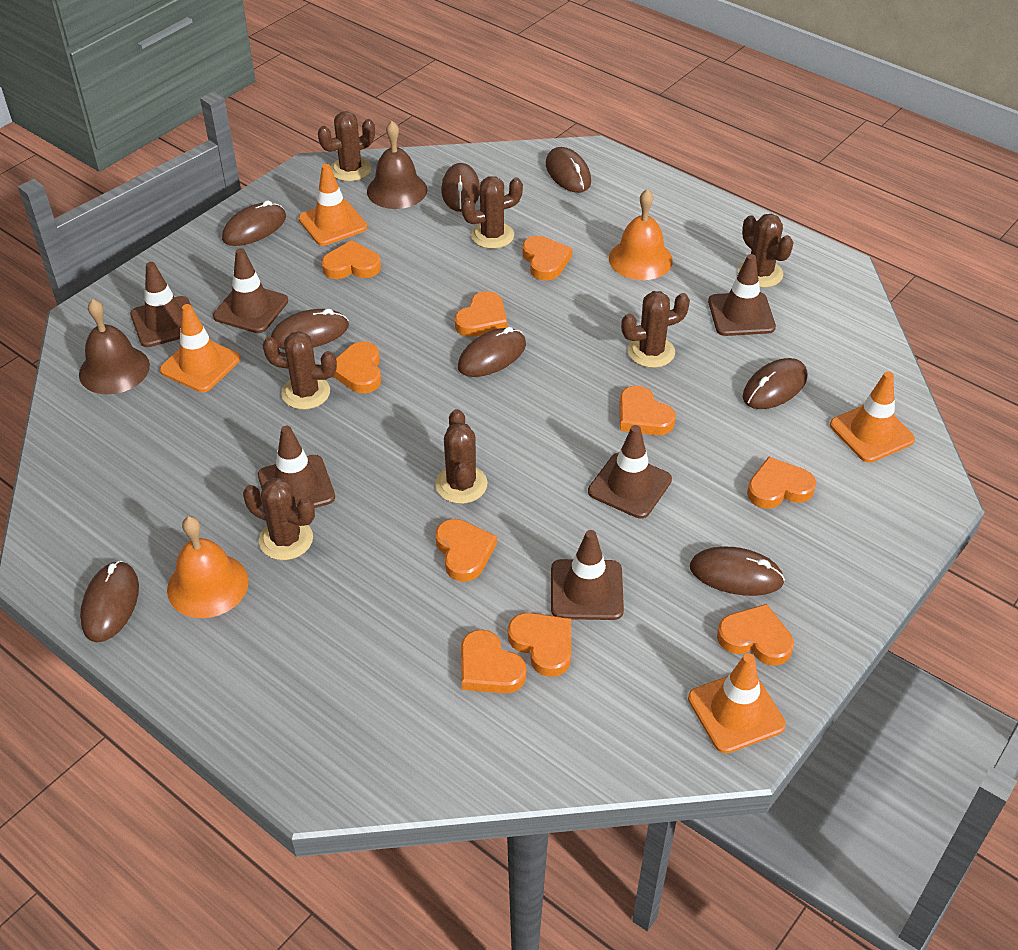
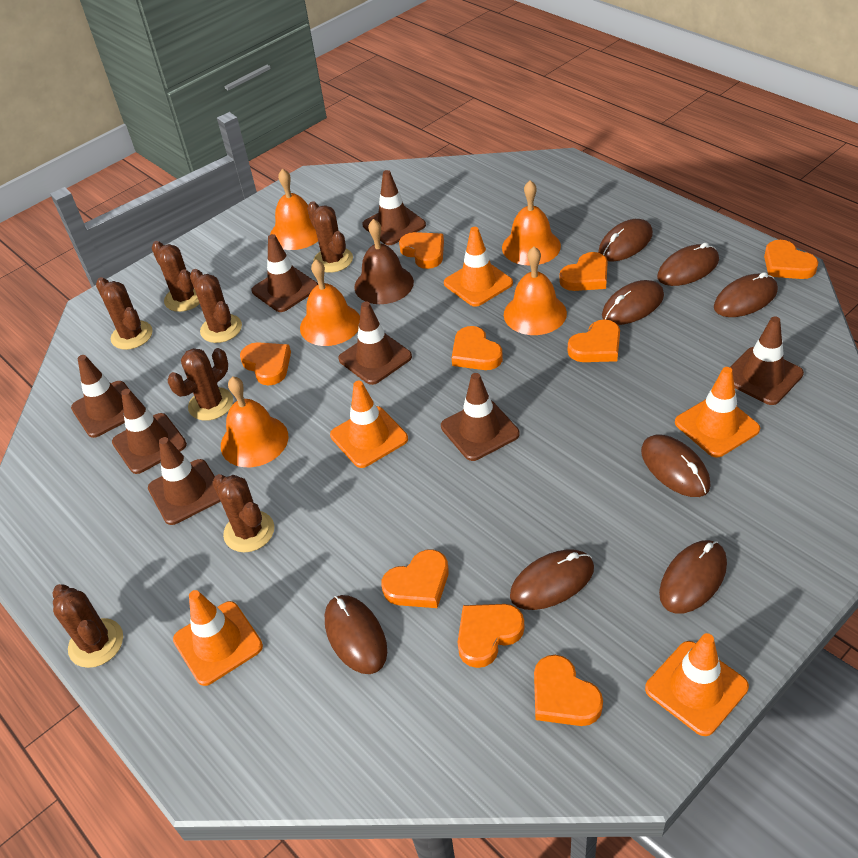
brown bell: [79,299,150,394] [367,121,427,209] = 2 -> [354,219,414,304] = 1
brown traffic cone: [130,262,191,347] [213,248,288,333] [258,426,335,508] [551,530,624,620] [588,425,672,519] [708,254,776,336] = 6 -> [71,355,129,438] [112,389,187,474] [148,437,221,525] [252,234,318,312] [338,302,412,385] [362,170,426,245] [441,373,520,461] [730,316,804,405] = 8
orange bell: [167,516,249,618] [609,189,673,280] = 2 -> [221,376,288,467] [270,169,318,250] [300,259,360,346] [502,180,561,266] [504,247,567,335] = 5
orange heart: [321,240,381,279] [333,341,381,393] [435,519,497,582] [455,291,507,337] [461,629,526,693] [508,613,571,677] [522,236,572,281] [619,386,676,435] [717,604,794,666] [747,457,816,508] = 10 -> [240,342,291,386] [381,550,449,608] [399,232,444,269] [451,326,503,370] [457,604,525,668] [534,655,603,726] [559,252,608,291] [568,320,620,362] [764,240,818,279] = 9
orange traffic cone: [160,304,240,392] [299,164,367,246] [688,653,786,754] [830,372,915,463] = 4 -> [173,590,263,686] [330,381,408,468] [444,227,513,307] [645,633,749,736] [675,367,760,457] = 5

